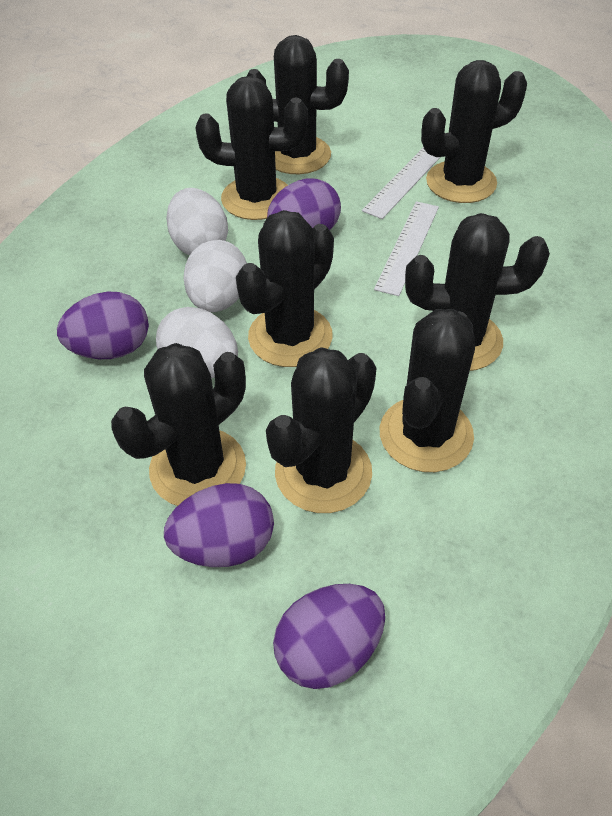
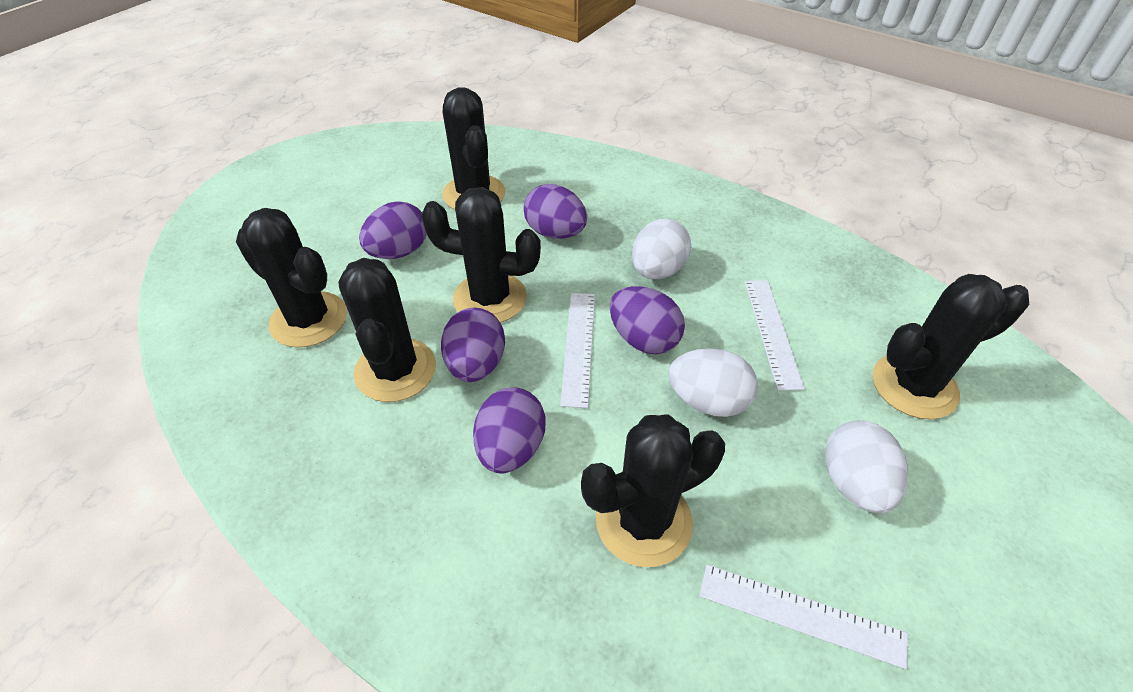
black cactus: [111,343,246,506] [195,76,308,220] [236,210,334,367] [247,35,349,174] [266,347,376,513] [380,309,475,472] [405,213,550,371] [421,60,527,203] = 8 -> [236,208,347,348] [338,258,436,402] [421,187,541,323] [442,87,505,210] [581,414,725,567] [873,274,1029,419] = 6
purple egg: [57,292,149,359] [164,483,274,567] [267,178,341,230] [273,584,385,689] = 4 -> [359,201,427,259] [441,308,505,382] [473,387,546,474] [524,184,587,239] [610,286,685,354] = 5
white ruler: [362,147,441,219] [374,201,439,296] = 2 -> [560,293,595,408] [699,564,908,669] [745,280,805,391] = 3

